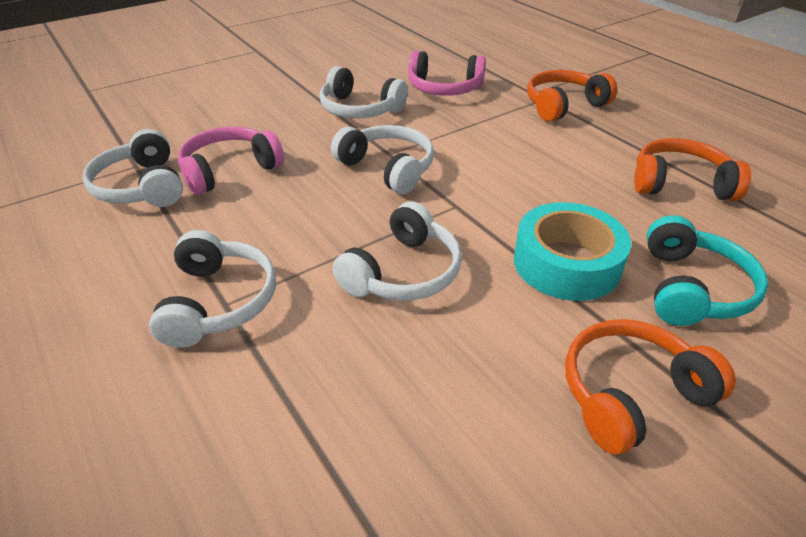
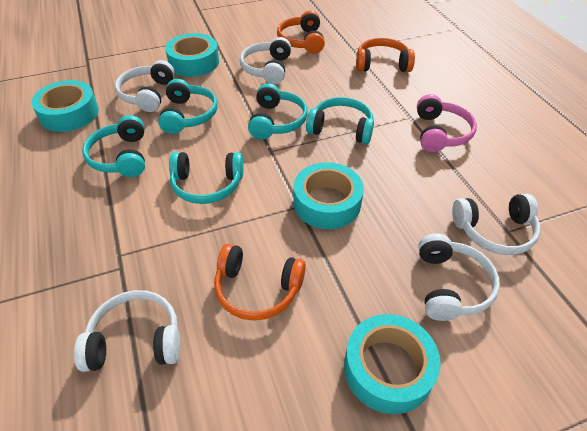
pink headphones: [178,127,284,195] [408,51,486,96] = 2 -> [417,94,477,152] = 1
turquoise headphones: [647,215,768,326] = 1 -> [82,115,145,177] [158,79,218,134] [169,152,244,204] [248,83,308,139] [306,97,374,144] = 5
turquoise tape: [514,202,631,301] = 1 -> [31,80,99,132] [165,33,219,77] [293,162,364,229] [344,314,440,414] = 4

